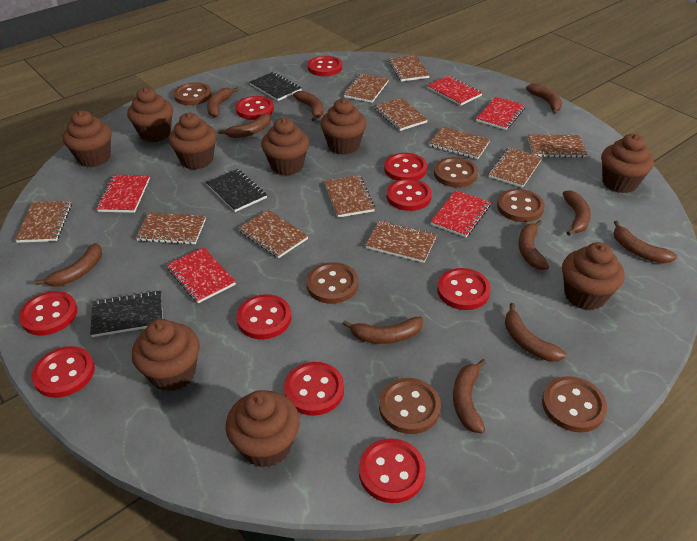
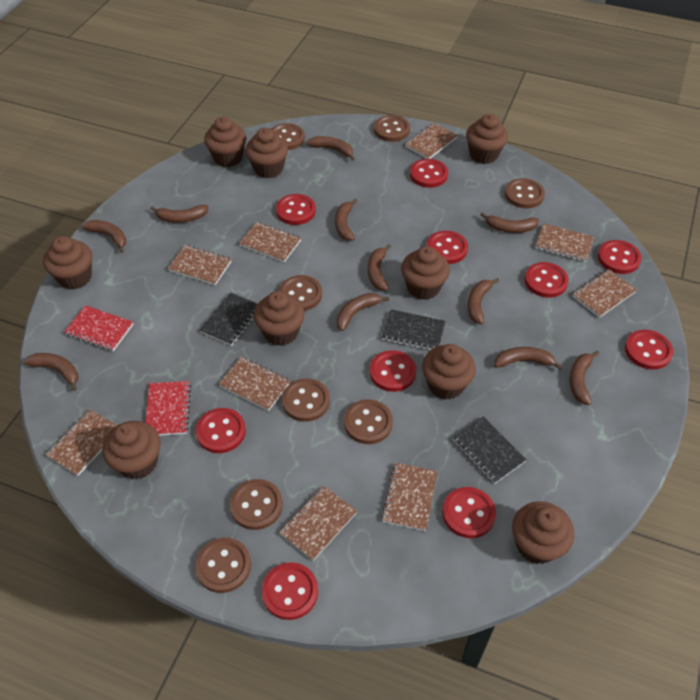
brown button: [174,83,212,105] [306,262,358,304] [379,378,441,434] [434,157,478,187] [497,189,545,222] [542,376,607,432] = 6 -> [195,538,251,593] [230,479,283,530] [271,123,305,150] [279,275,322,311] [282,378,330,422] [344,399,393,444] [374,115,410,142] [505,178,545,208] = 8
brown notebook: [15,201,72,243] [136,212,206,245] [238,210,308,258] [324,175,375,218] [343,73,389,103] [365,220,437,263] [375,98,428,131] [388,55,430,81] [429,127,490,159] [488,147,542,188] [528,134,587,158] = 11 -> [46,409,117,476] [168,245,232,285] [219,357,290,411] [239,222,301,262] [279,486,357,561] [381,462,438,531] [405,123,458,159] [535,223,594,262] [572,269,637,318] = 9
red notebook: [96,175,150,213] [167,247,236,303] [427,75,483,106] [430,190,491,237] [476,97,526,130] = 5 -> [64,305,134,351] [145,381,191,436] = 2

